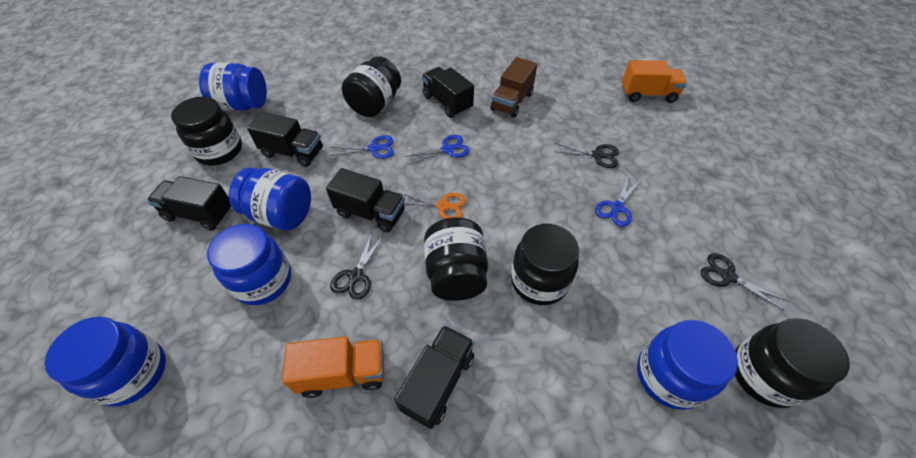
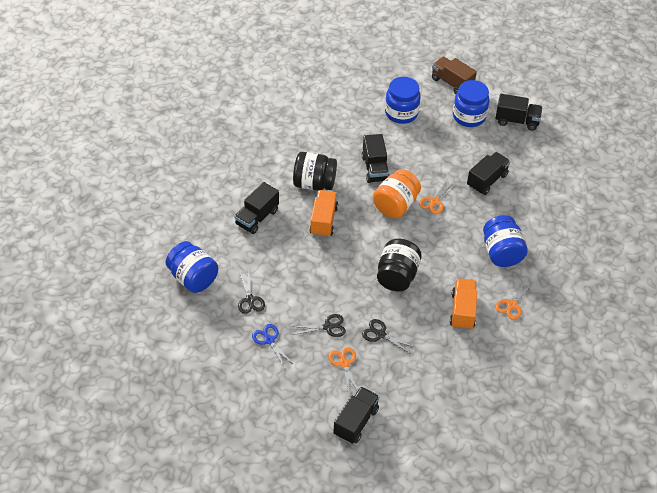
black jar: [171,97,242,166] [342,56,401,117] [424,217,488,301] [511,224,579,305] [735,318,850,408] = 5 -> [293,152,337,191] [377,239,421,291] = 2
blue jar: [44,317,166,406] [199,63,267,111] [207,224,291,305] [229,167,311,230] [637,320,738,410] = 5 -> [166,241,218,293] [385,77,421,124] [453,80,490,127] [483,215,528,267] = 4
blue scissors: [330,135,394,159] [405,135,469,165] [595,176,640,227] = 3 -> [252,324,293,368] = 1
orange jar: none = 0 -> [373,169,421,218] = 1
orange scissors: [400,193,466,219] = 1 -> [328,347,358,396] [419,180,455,214] [495,279,534,320] = 3

